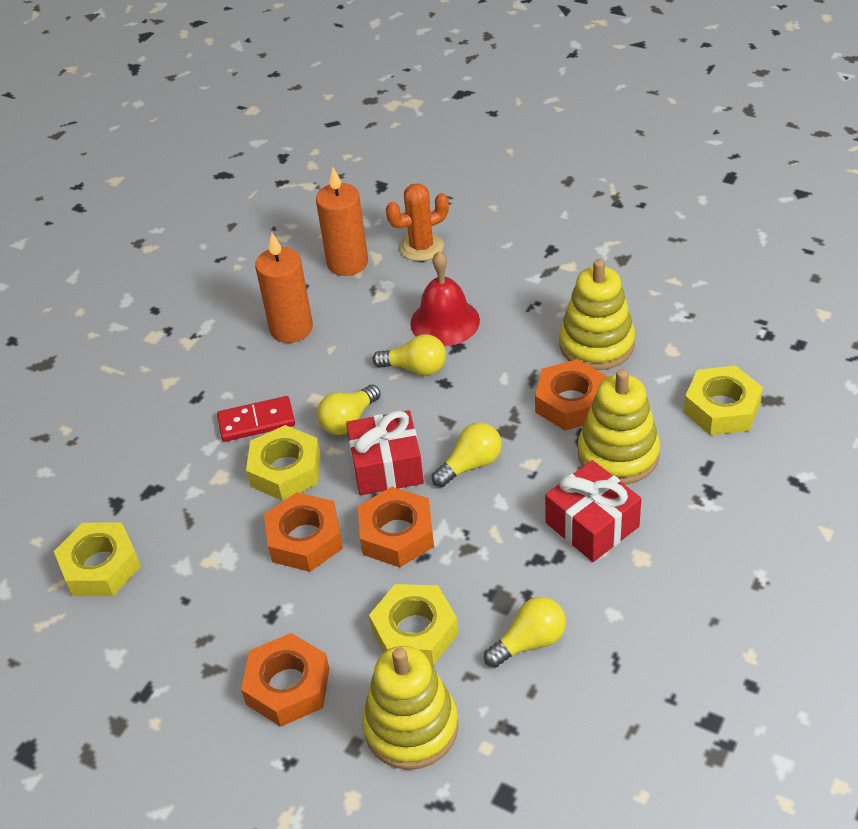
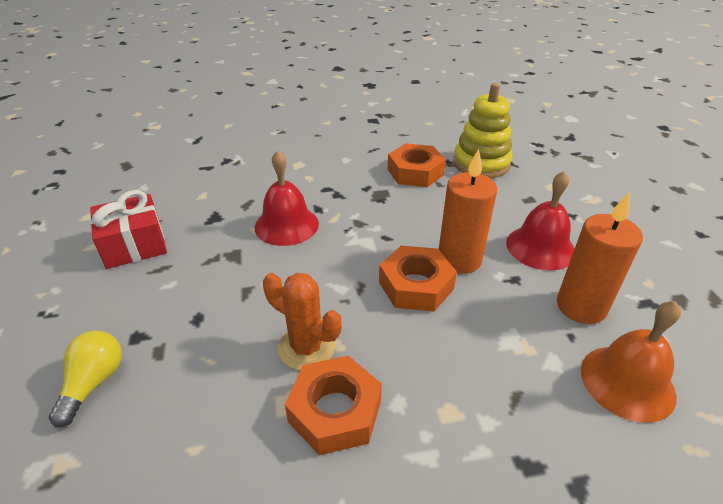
orange bell: none = 0 -> [581,301,681,423] = 1
orange nut: [241,633,329,727] [264,492,343,572] [358,487,434,567] [535,359,608,430] = 4 -> [285,356,382,455] [379,246,457,312] [388,143,446,187] = 3
red bell: [410,251,480,346] = 1 -> [255,150,319,246] [506,171,575,271] = 2
red domino: [217,396,295,442] = 1 -> none = 0
red gift: [346,410,424,495] [545,460,641,562] = 2 -> [90,190,167,269] = 1
yellow light bulb: [317,384,381,435] [373,334,446,376] [432,422,502,487] [484,597,566,668] = 4 -> [49,331,122,428] = 1
yellow nut: [54,522,141,596] [246,425,321,501] [369,584,459,666] [684,366,763,435] = 4 -> none = 0
yellow stacking toy: [362,646,459,770] [559,259,635,370] [578,369,660,485] = 3 -> [453,83,513,178] = 1

